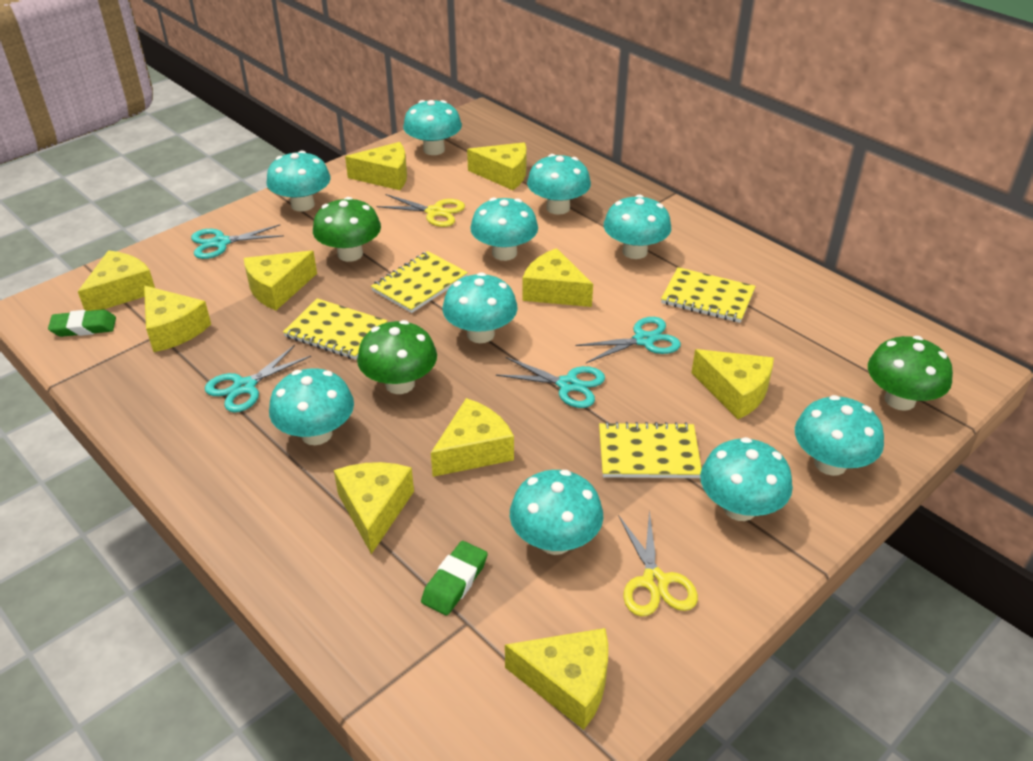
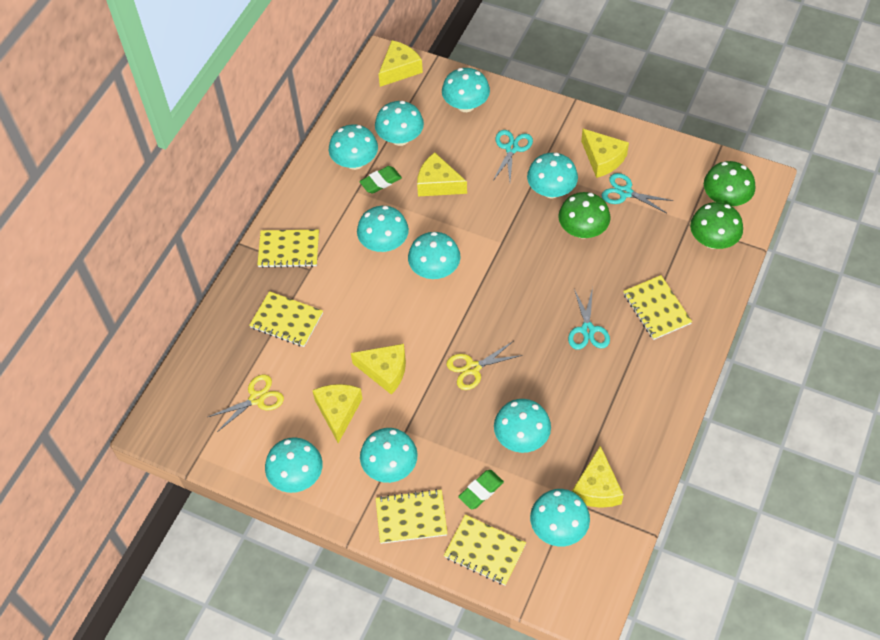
turquoise scissors: [191,225,284,259] [205,345,311,413] [496,357,605,408] [575,317,681,363] = 4 -> [493,130,533,181] [568,287,610,350] [602,173,673,213] = 3
yellow cheese: [78,250,155,311] [144,286,211,352] [244,251,317,310] [334,462,414,554] [345,142,407,190] [431,398,514,477] [467,142,527,190] [505,628,608,730] [522,248,593,307] [691,349,774,419] = 10 -> [312,384,363,443] [351,344,406,395] [378,40,423,87] [417,152,467,197] [572,446,624,508] [581,129,629,178] = 6
yellow notebook: [283,298,388,360] [371,251,468,313] [599,422,702,478] [661,267,756,323] = 4 -> [249,291,323,347] [257,229,319,268] [376,489,448,544] [444,515,526,586] [623,275,692,340] = 5

